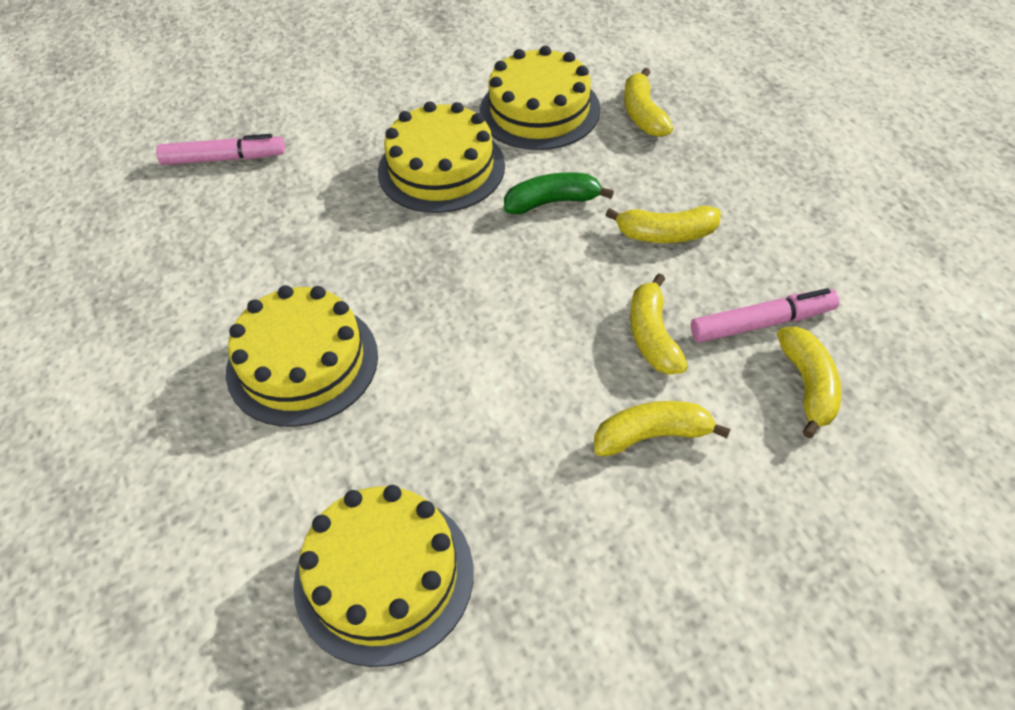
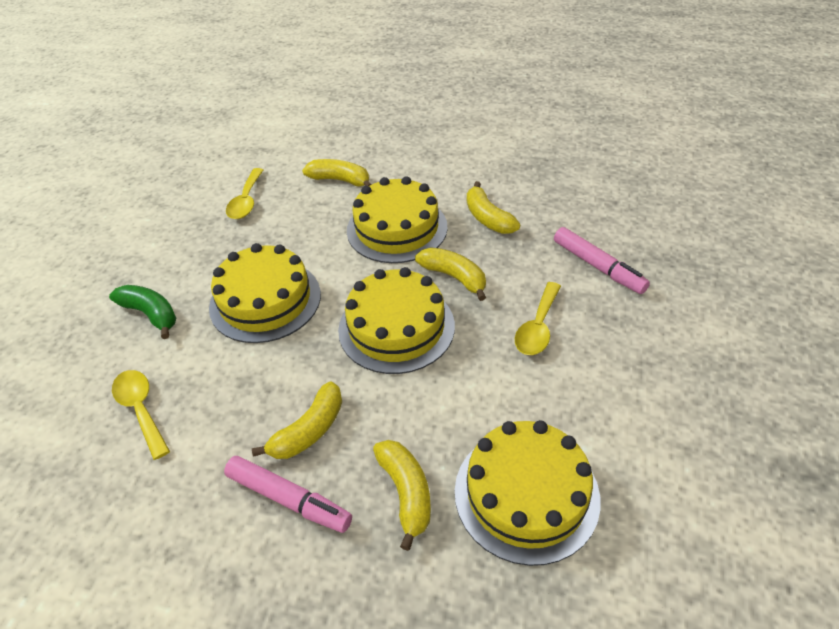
yellow spoon: none = 0 -> [112,370,170,460] [226,168,263,219] [515,282,561,355] = 3

